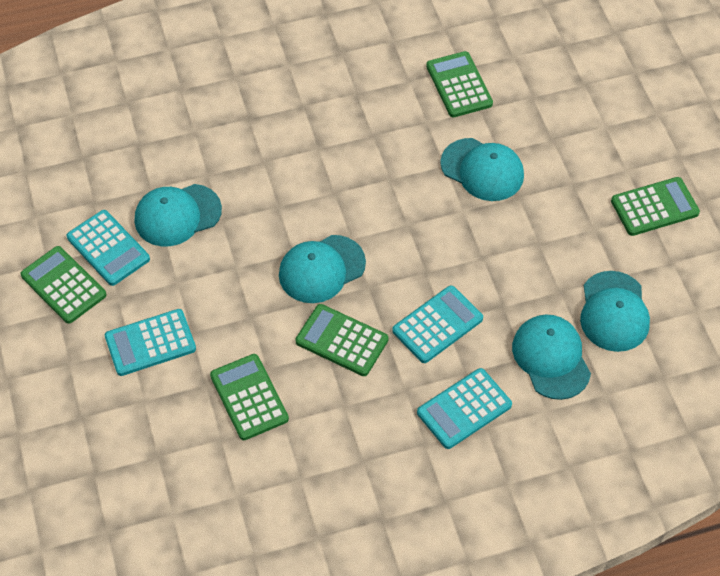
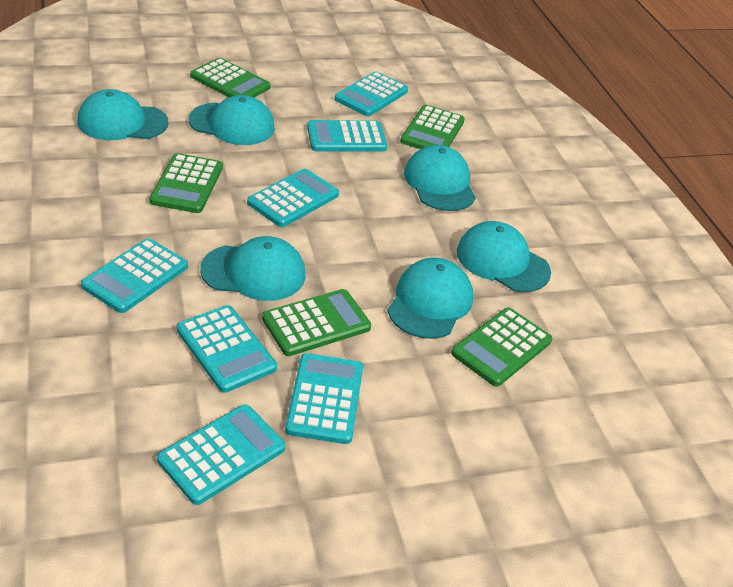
turquoise calculator: [67,210,150,286] [105,309,196,376] [392,286,483,363] [417,368,512,449] = 4 -> [81,238,188,313] [157,404,285,505] [176,305,277,393] [247,169,339,227] [285,353,363,444] [307,120,387,152] [334,71,408,116] = 7
turquoise cap: [135,184,222,246] [279,235,366,303] [440,138,524,201] [512,315,591,400] [580,271,650,352] = 5 -> [77,89,168,140] [189,95,275,145] [200,236,305,301] [387,258,473,339] [404,145,476,211] [457,221,551,292] = 6

